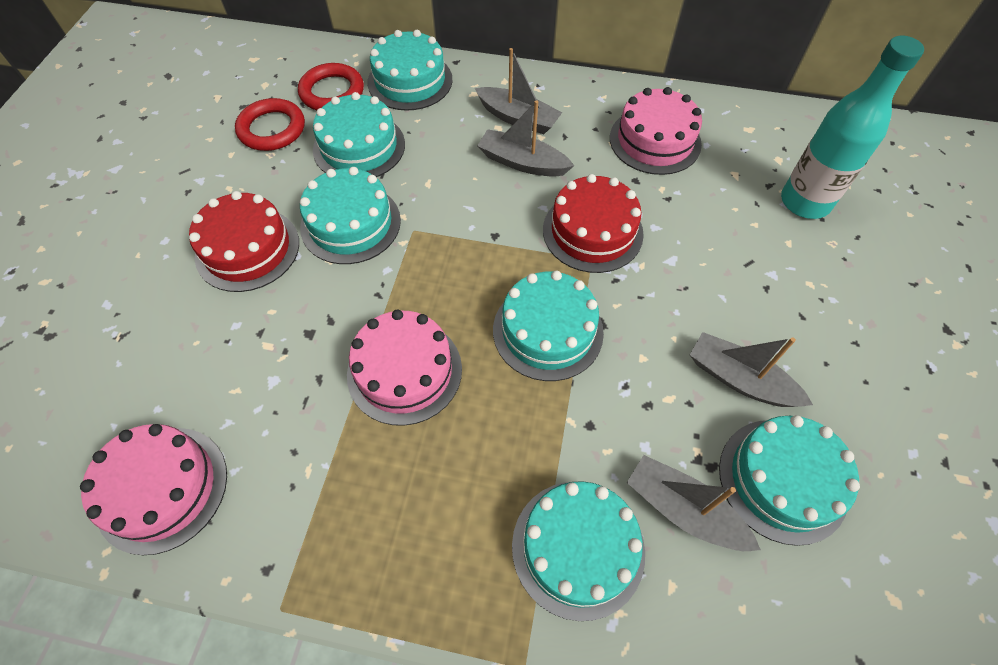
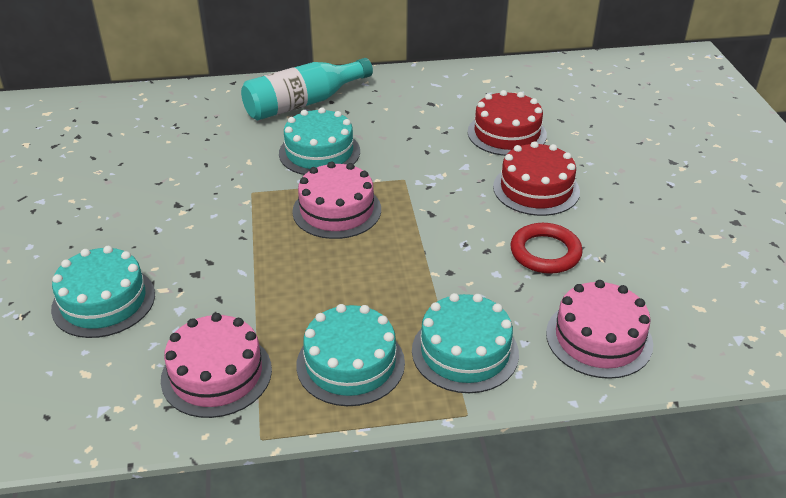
grey boat: [475,48,562,134] [477,100,574,177] [627,455,761,551] [690,332,813,407] = 4 -> none = 0
red ring: [235,98,305,151] [298,63,364,110] = 2 -> [511,223,583,274] = 1
turquoise cake: [300,167,401,264] [313,92,405,177] [367,30,453,111] [493,271,604,381] [512,481,645,621] [719,415,860,546] = 6 -> [51,246,155,338] [279,107,360,175] [296,304,405,406] [412,293,519,393] = 4

